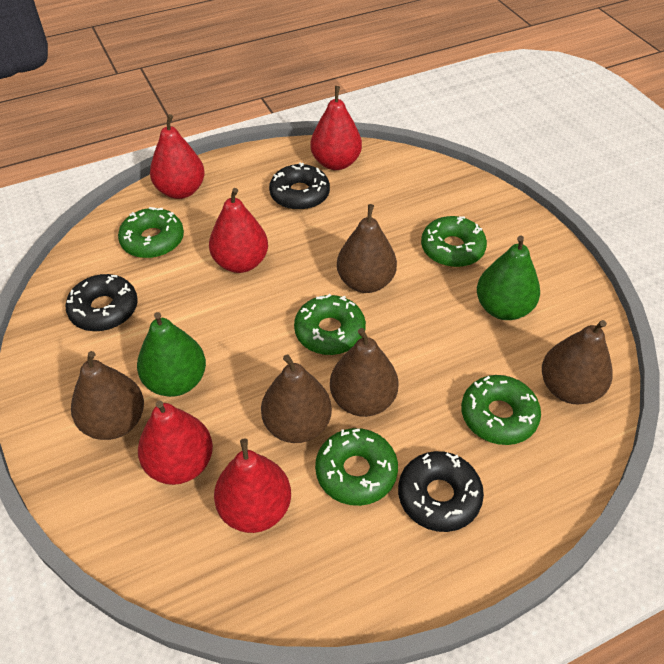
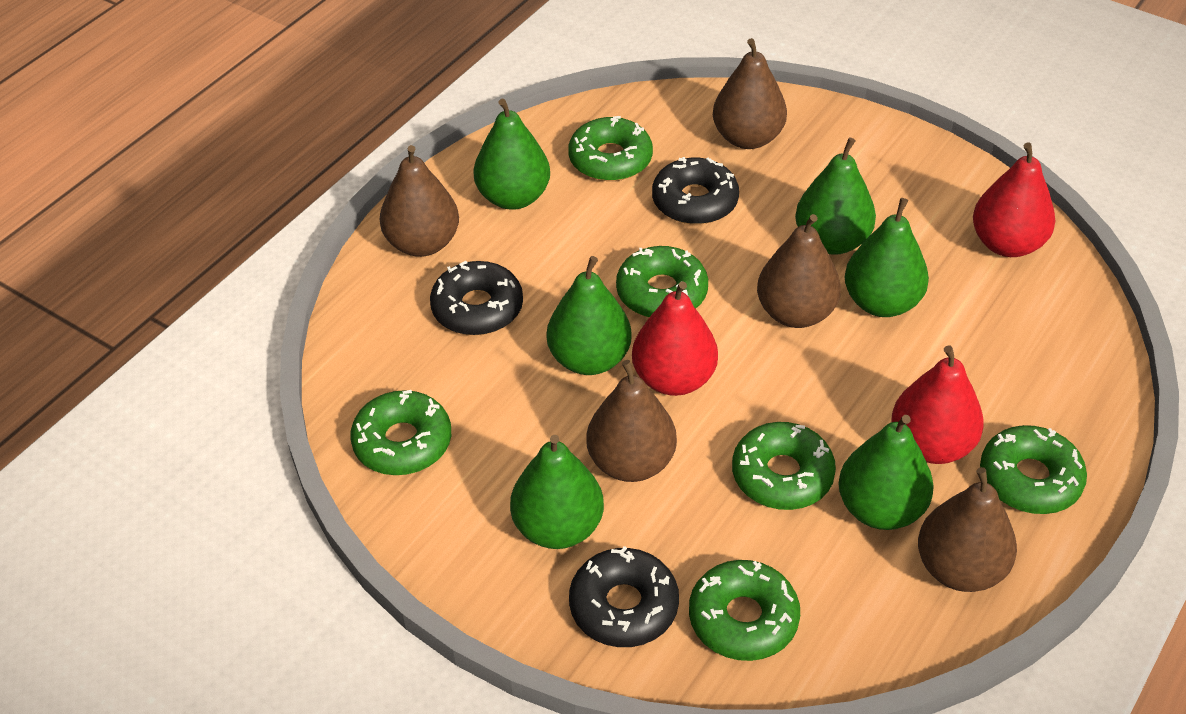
green donut: [118,207,184,258] [294,294,366,355] [315,428,398,506] [421,216,487,267] [461,375,541,445] = 5 -> [350,390,451,475] [568,116,653,181] [616,246,708,317] [689,560,800,661] [732,422,836,510] [980,425,1087,514] = 6
green pear: [137,312,206,397] [477,235,540,320] = 2 -> [473,99,550,210] [510,435,604,549] [547,256,632,375] [795,137,876,255] [839,415,934,530] [845,198,929,317] = 6
red pear: [138,400,213,485] [150,114,205,199] [209,188,268,273] [214,438,291,533] [310,86,362,170] = 5 -> [632,281,718,396] [891,345,984,464] [973,143,1055,257] = 3

